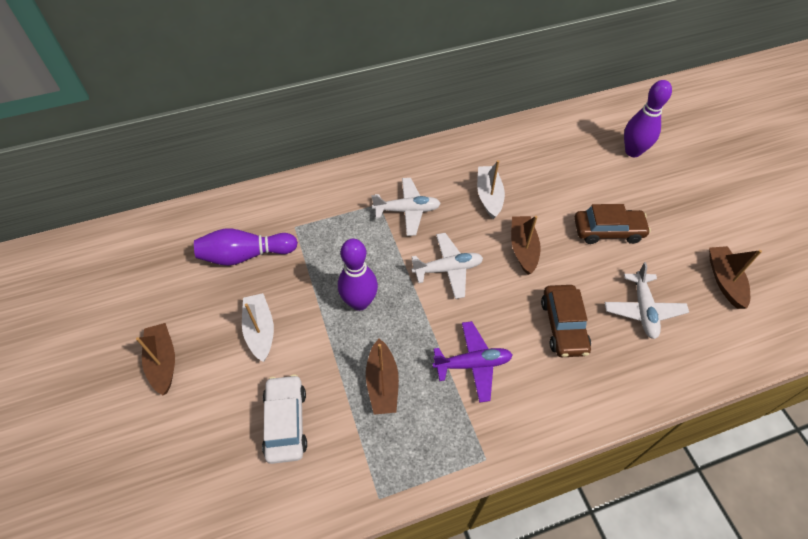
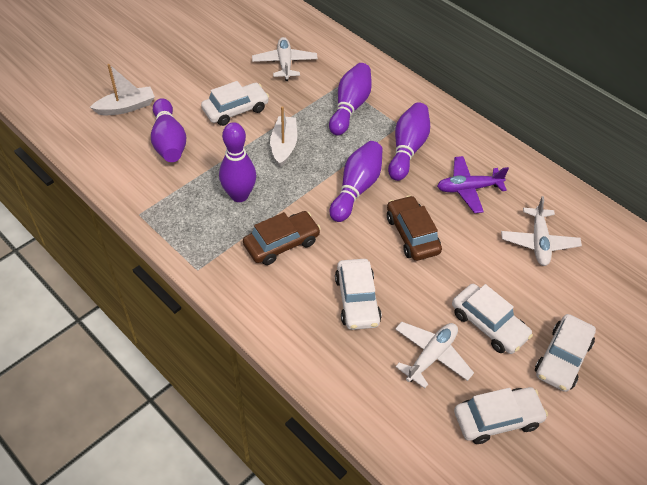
brown boat: [136,323,175,395] [366,339,399,415] [511,216,541,275] [709,246,762,309] = 4 -> none = 0
purple bowling pin: [194,228,298,266] [338,239,378,311] [624,80,672,157] = 3 -> [151,98,186,162] [219,122,256,202] [329,63,372,135] [330,141,383,222] [388,102,430,181] = 5
white car: [262,374,307,464] = 1 -> [201,81,269,126] [335,259,382,330] [452,284,533,354] [454,387,548,444] [535,314,596,392] = 5

